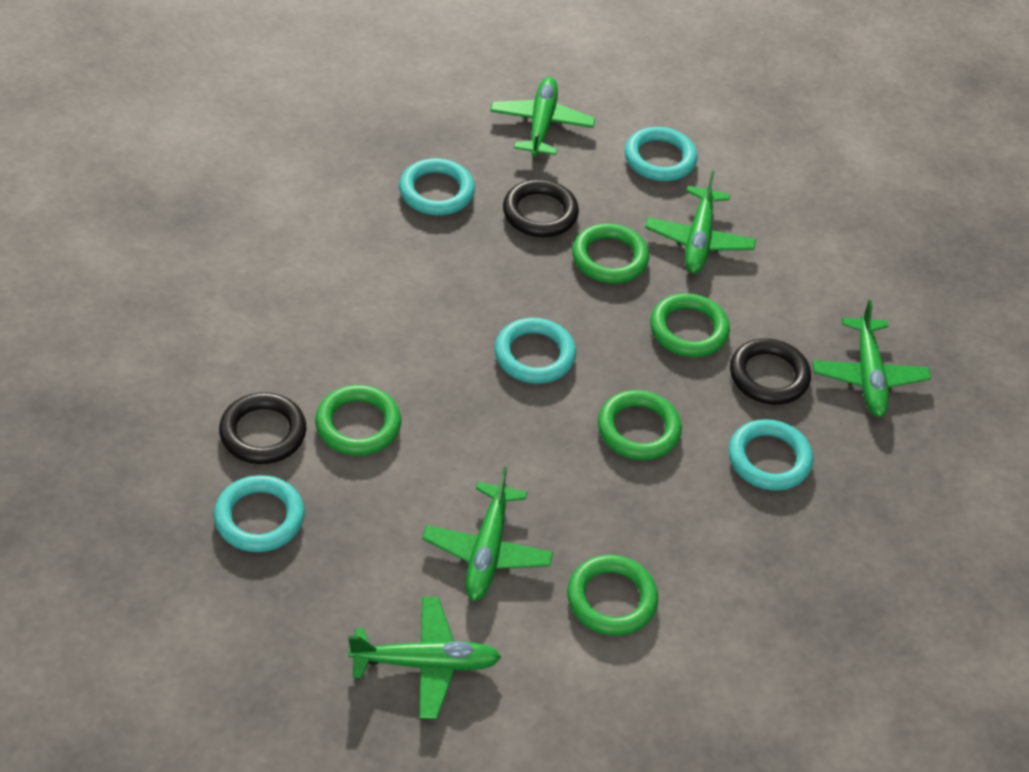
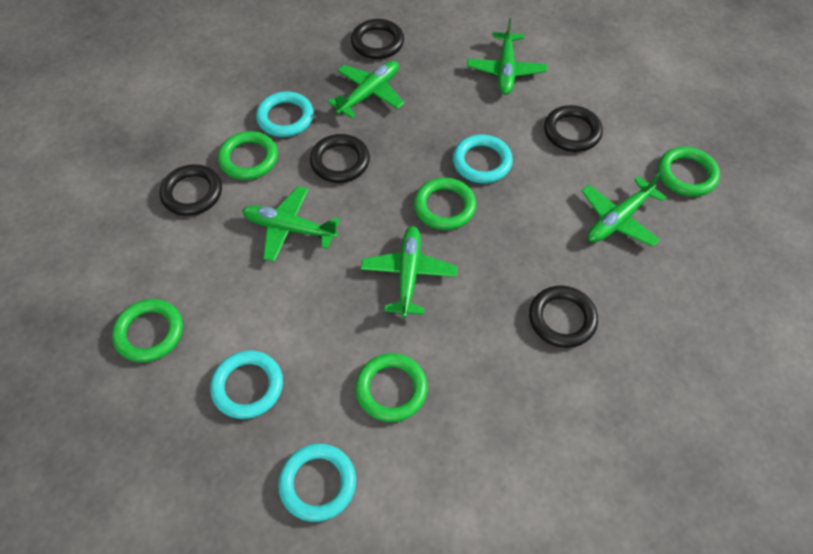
black ring: [219,392,306,464] [503,179,579,237] [730,338,811,405] = 3 -> [160,164,222,216] [310,134,370,183] [351,19,404,59] [529,286,598,348] [544,105,603,152] = 5
turquoise ring: [214,475,305,552] [399,158,475,215] [495,318,576,384] [625,127,698,181] [729,419,813,491] = 5 -> [210,350,283,419] [256,92,314,137] [278,444,356,522] [453,134,513,183] = 4

